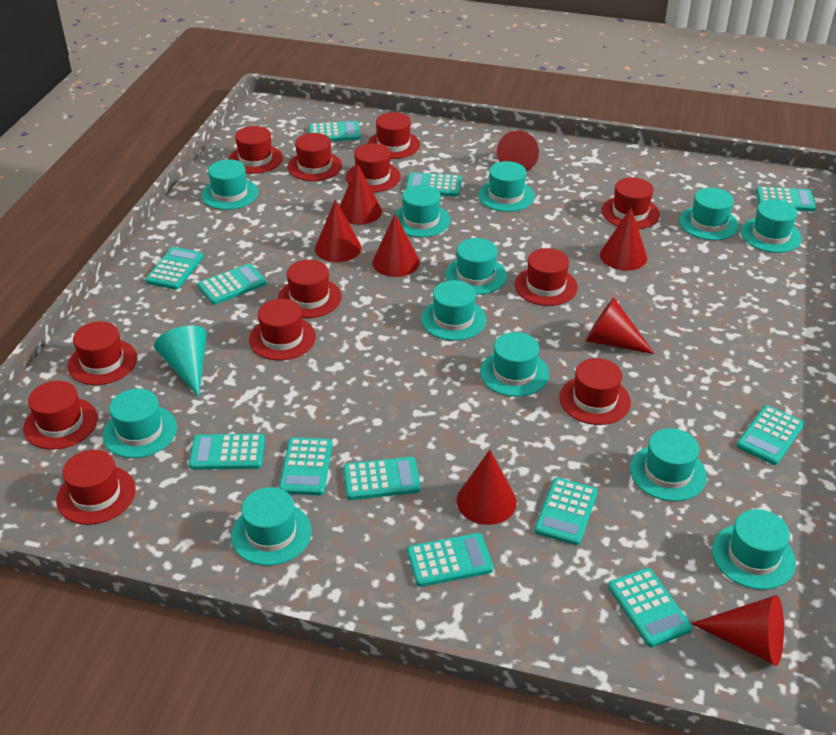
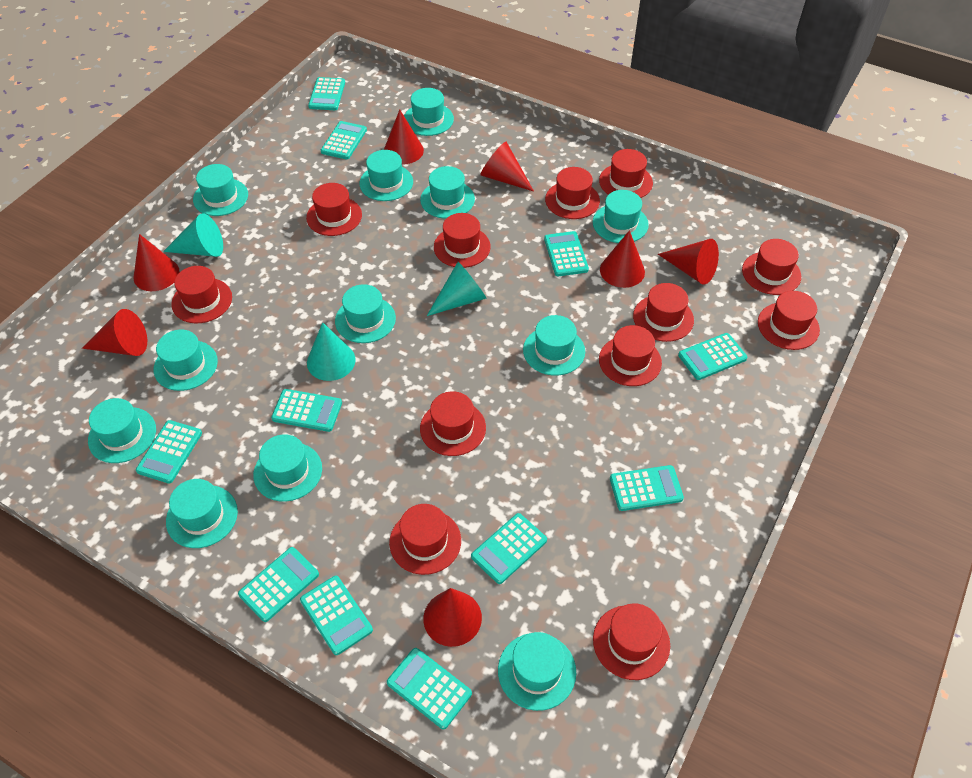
red cone: [315,200,361,262] [339,164,382,225] [372,213,420,277] [457,450,517,525] [497,130,539,172] [585,298,655,354] [600,207,647,271] [691,595,784,666] = 8 -> [82,309,147,356] [133,234,180,291] [384,110,424,165] [423,588,482,647] [480,142,534,191] [600,230,645,288] [658,239,719,285] = 7
turquoise calculator: [145,247,204,290] [189,434,265,470] [198,263,267,305] [279,437,332,495] [309,121,361,141] [343,457,421,500] [406,172,462,196] [407,533,494,587] [535,477,598,545] [608,568,692,648] [737,405,804,465] [756,187,816,211] = 12 -> [136,420,202,484] [238,547,319,622] [271,389,342,432] [300,576,373,655] [308,77,345,110] [321,121,367,159] [387,648,472,729] [471,513,547,584] [544,231,589,276] [610,465,684,511] [678,333,747,380] = 11
turquoise cone: [154,325,207,397] = 1 -> [163,213,223,257] [307,322,356,381] [427,262,487,316] = 3

